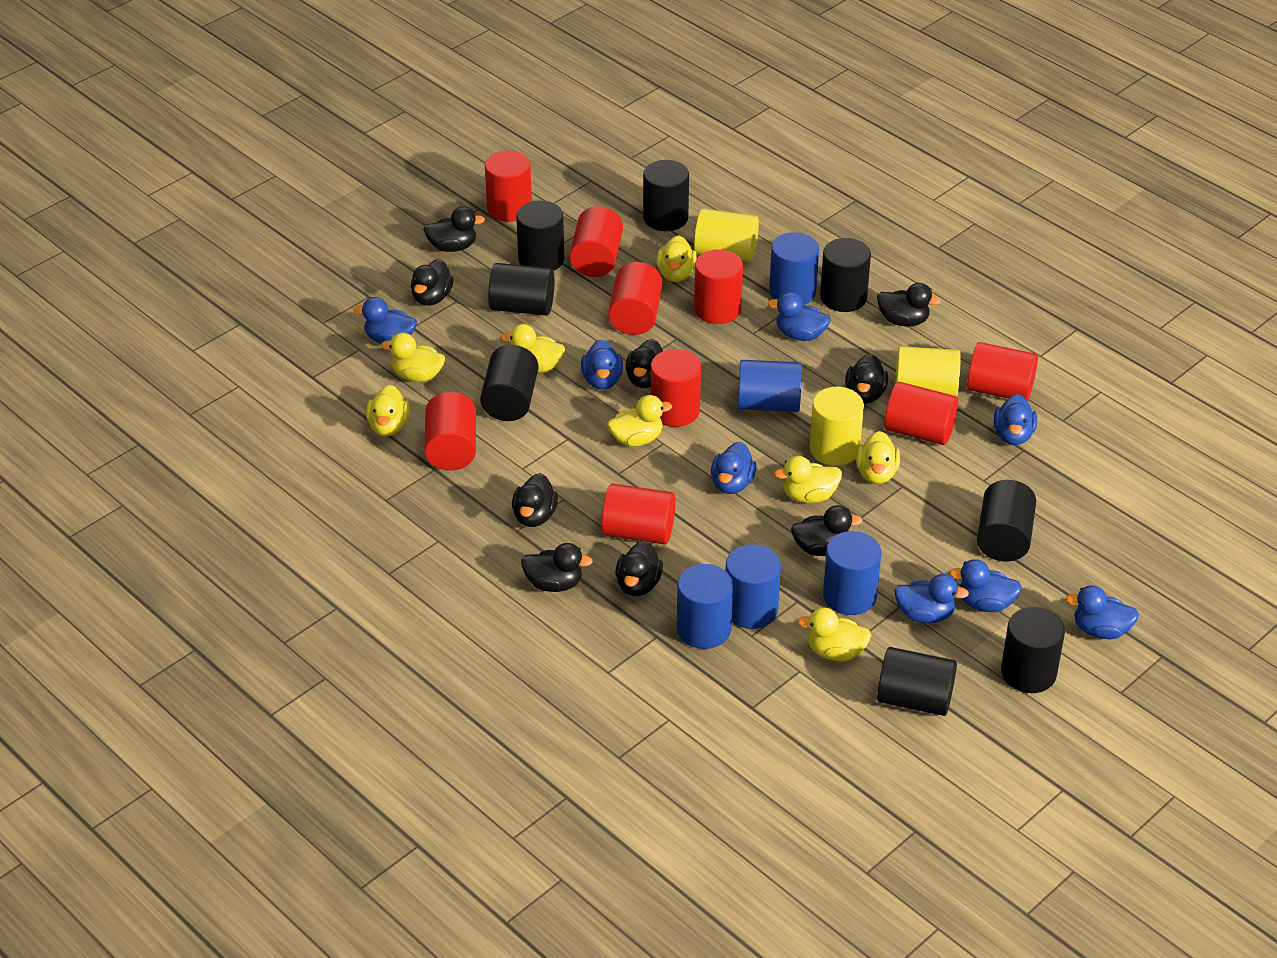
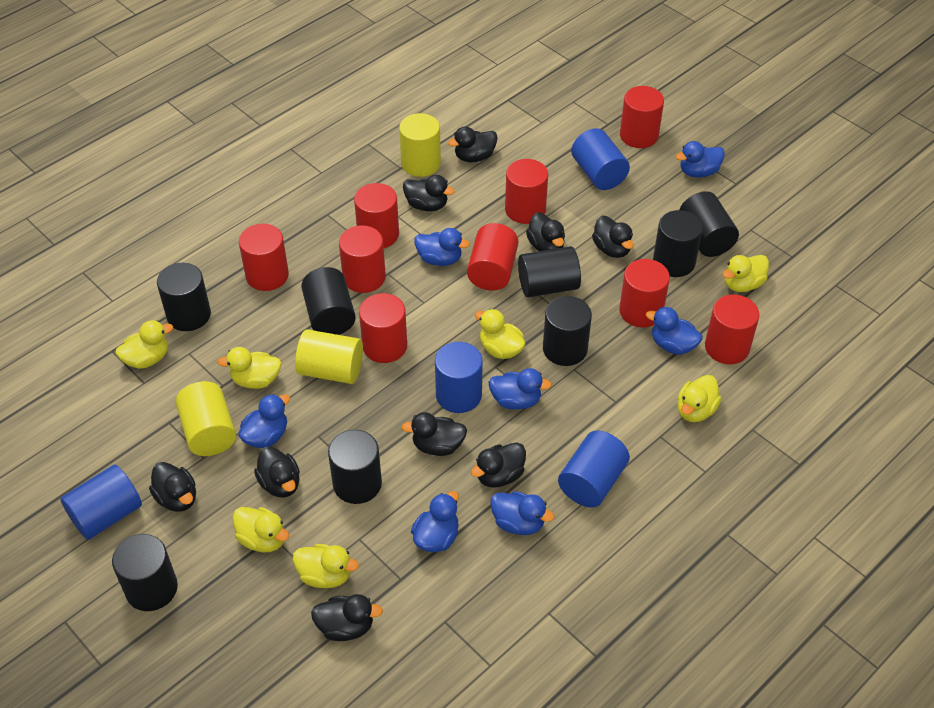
blue cylinder: [677,564,733,649] [725,544,781,629] [738,360,802,412] [769,232,819,305] [823,531,881,615] = 5 -> [60,464,142,540] [435,342,483,413] [558,431,630,508] [571,128,630,190] = 4
blue duck: [353,297,417,344] [581,340,623,390] [711,442,757,494] [768,292,831,341] [894,574,969,623] [949,559,1022,612] [994,394,1037,445] [1065,586,1139,639] = 8 -> [238,394,290,448] [411,491,459,552] [414,228,470,266] [488,368,552,409] [490,491,554,535] [646,307,703,355] [676,141,725,178] = 7
yellow duck: [366,385,410,436] [381,333,445,382] [500,324,565,373] [607,395,672,447] [657,235,697,282] [774,456,842,503] [797,607,872,661] [856,431,900,484] = 8 -> [116,320,173,369] [217,347,282,389] [233,507,289,552] [293,544,359,588] [475,309,526,359] [677,375,721,422] [722,255,769,292] = 7

